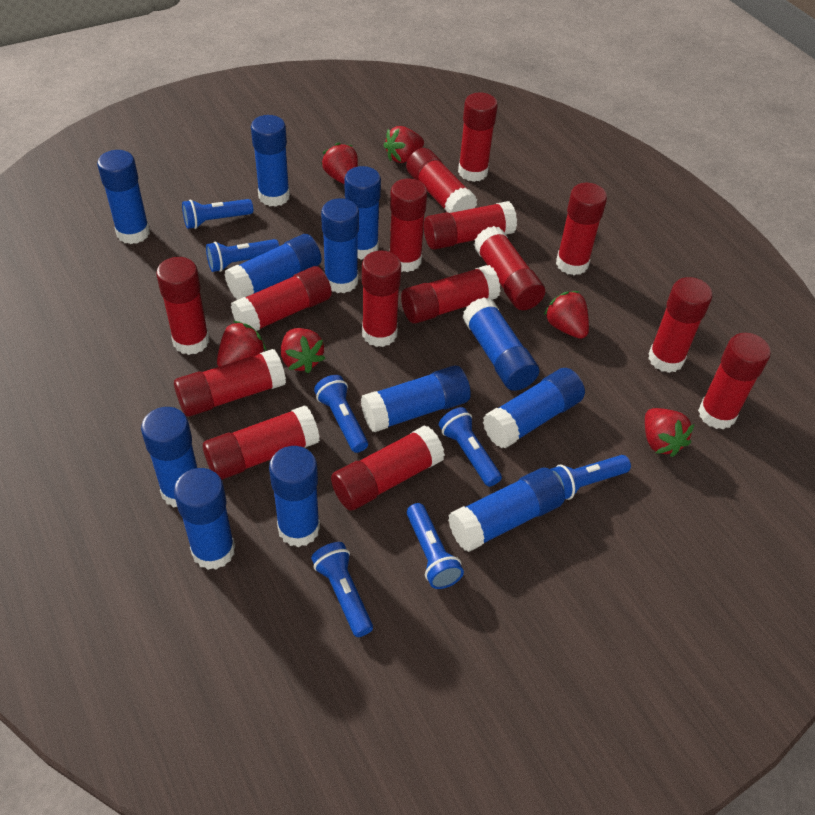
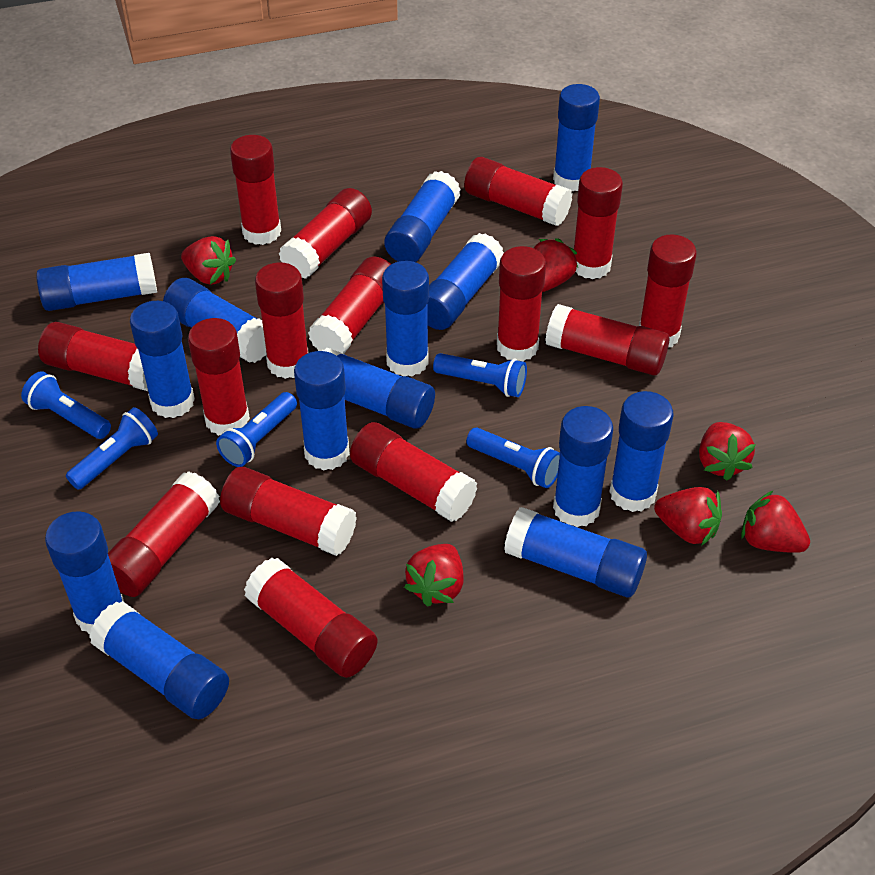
blue flashlight: [182,199,253,229] [206,239,279,272] [311,542,373,637] [314,375,368,453] [407,503,464,589] [439,407,502,487] [550,455,631,500] = 7 -> [21,371,111,439] [66,407,158,490] [216,392,297,467] [433,353,527,397] [466,428,560,488] = 5
blue glue stick: [97,150,150,244] [141,407,197,507] [174,468,235,570] [224,234,321,300] [251,115,290,207] [269,446,320,547] [321,198,359,293] [344,166,381,260] [361,366,471,432] [448,468,565,552] [462,297,539,391] [483,368,585,448] = 12 -> [36,253,157,311] [45,511,124,635] [89,601,229,719] [130,301,195,418] [163,278,266,363] [294,351,350,470] [322,348,435,428] [382,261,429,376] [384,171,461,262] [427,233,504,330] [504,507,647,597] [553,84,600,191] [553,406,613,527] [609,391,673,512] = 14

